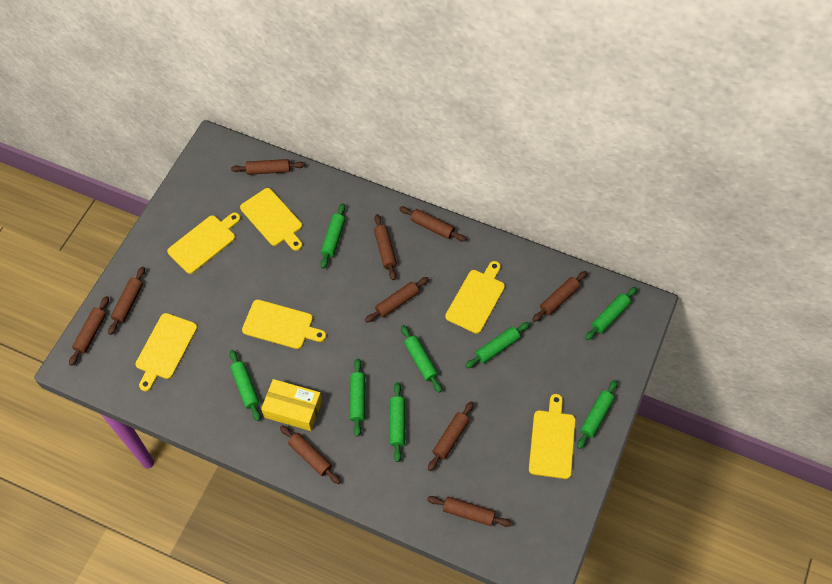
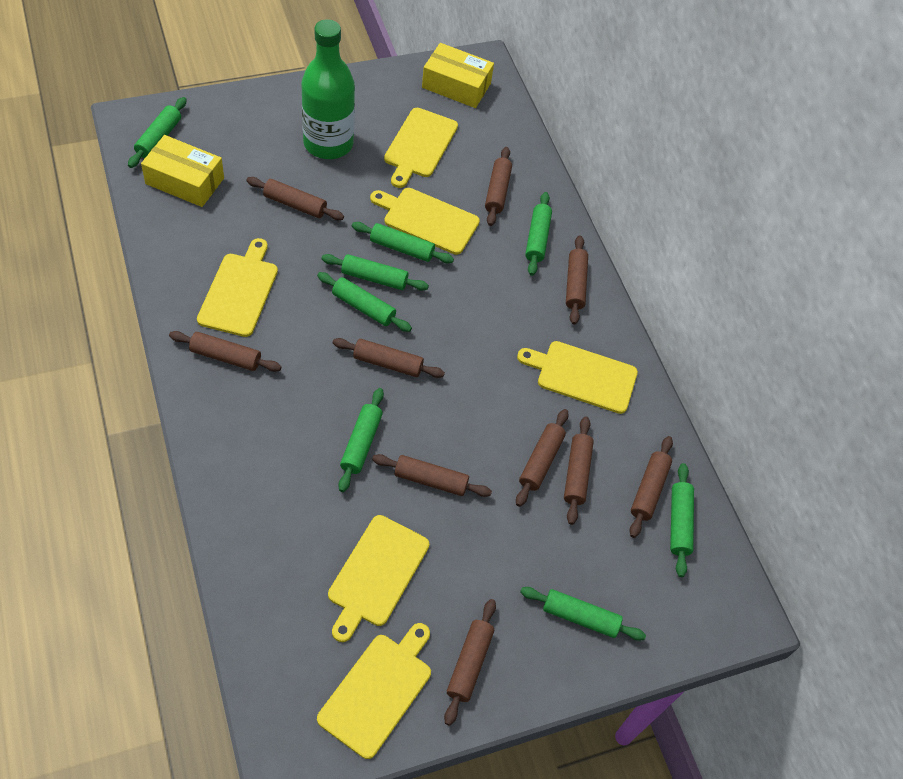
green bottle: none = 0 -> [301,19,355,159] = 1
yellow box: [261,379,322,431] = 1 -> [141,135,224,207] [422,43,494,108] = 2

